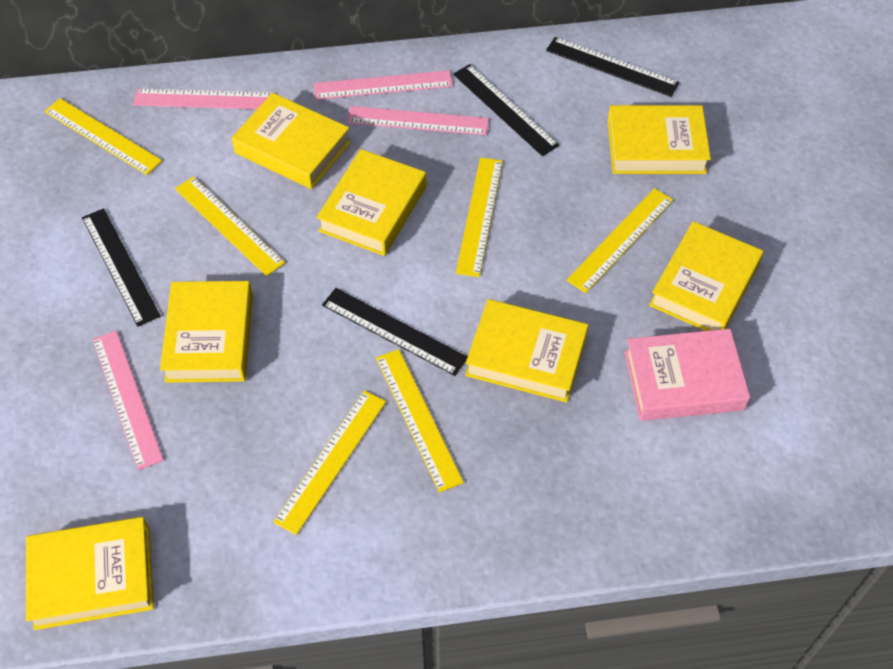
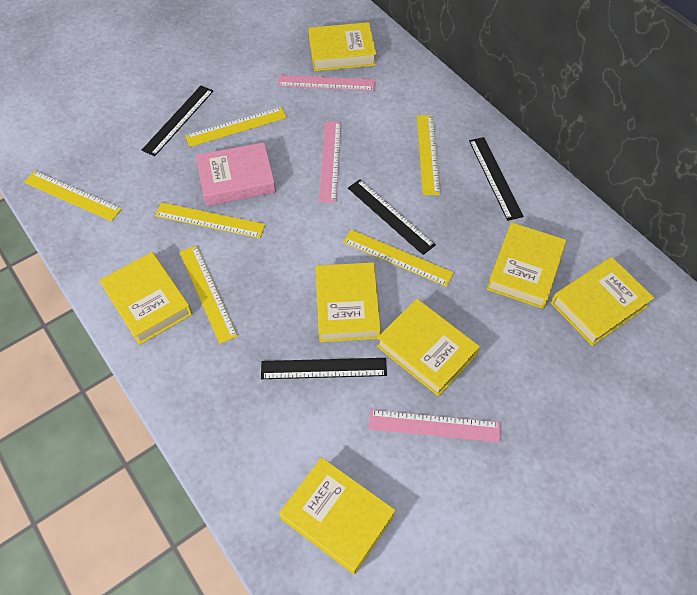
pink ruler: [92,330,164,470] [133,89,272,109] [314,70,453,100] [347,106,489,135] = 4 -> [277,75,376,91] [319,121,341,202] [369,410,501,442] = 3

